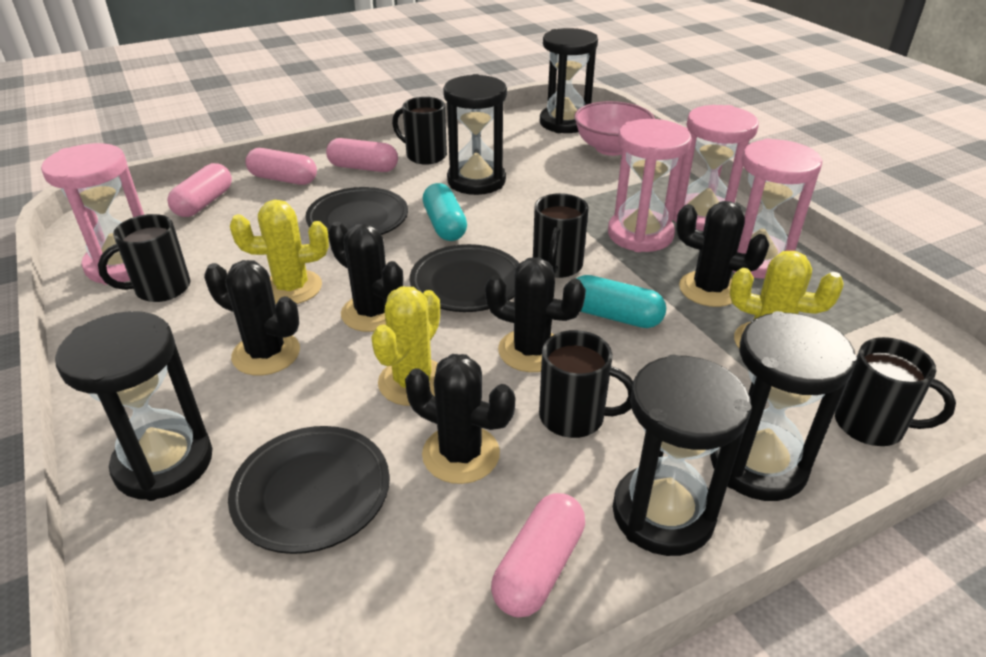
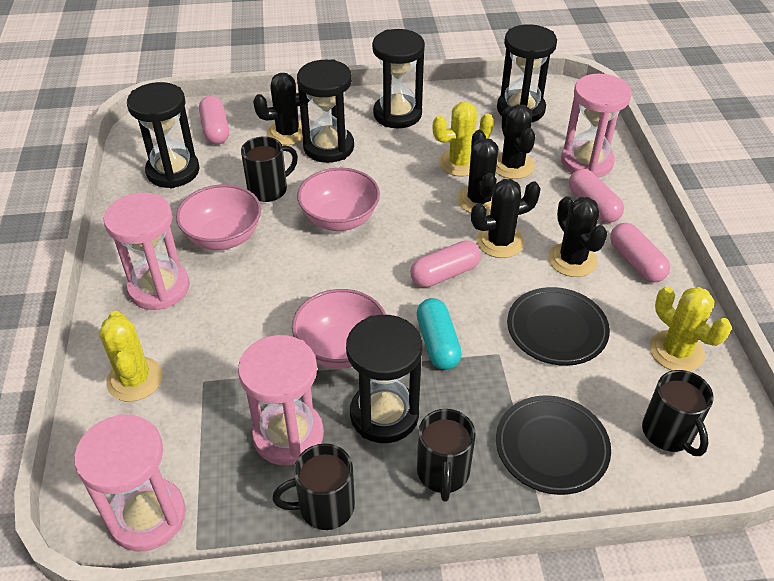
black mug: [98,214,191,302] [392,97,447,165] [533,193,588,278] [539,330,633,438] [835,337,956,446] = 5 -> [241,136,298,202] [272,443,355,530] [417,409,476,502] [642,370,714,456] = 4
black plate: [228,426,390,554] [306,187,408,238] [410,244,520,312] = 3 -> [496,395,611,495] [507,287,610,366] = 2
pink bowl: [574,101,655,156] = 1 -> [176,184,261,250] [292,289,386,369] [297,168,380,231] = 3
turquoise capsule: [423,183,467,241] [576,275,666,328] = 2 -> [417,298,462,370] = 1

